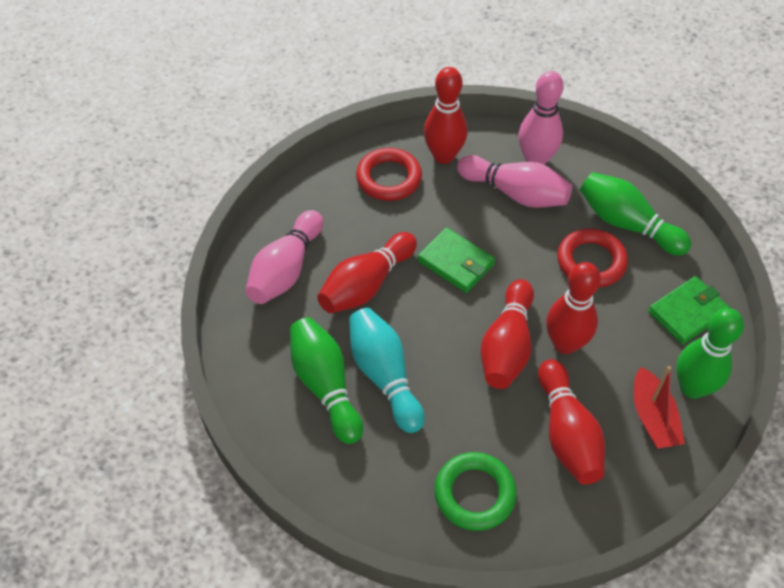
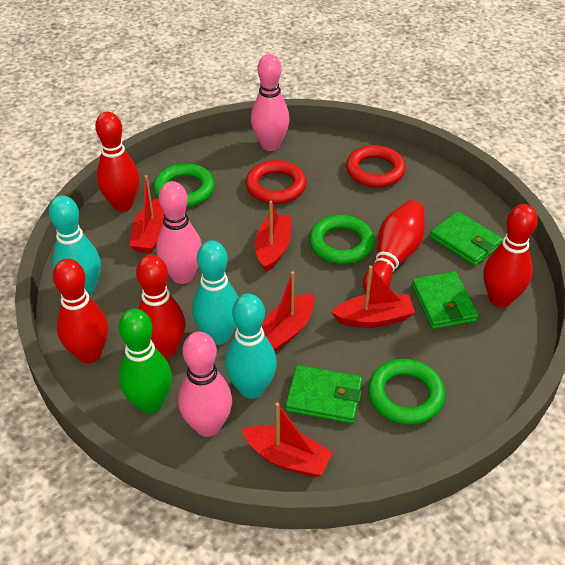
green bowling pin: [290,317,363,444] [580,172,691,256] [676,308,744,399] = 3 -> [118,309,172,414] = 1
green ring: [434,452,517,531] = 1 -> [153,163,215,207] [309,215,374,264] [368,359,445,425] = 3
green wallet: [418,228,495,293] [648,276,731,345] = 2 -> [285,365,362,424] [412,271,478,329] [430,211,503,266] = 3
red boat: [634,366,685,449] = 1 -> [129,175,164,254] [241,402,333,478] [255,201,291,272] [262,271,315,352] [331,266,415,328] = 5
turquoise bowling pin: [349,308,425,433] = 1 -> [49,195,101,296] [192,240,239,345] [225,294,277,399] = 3

